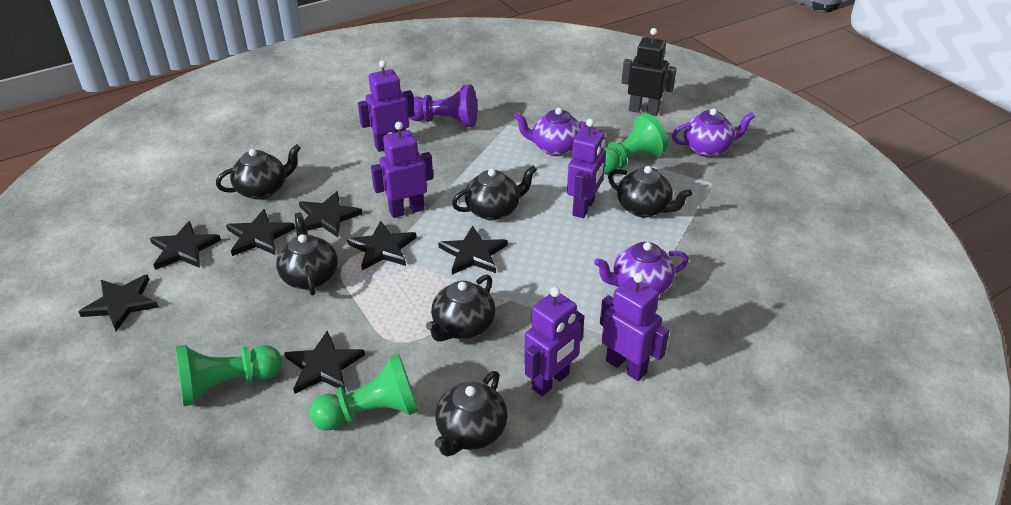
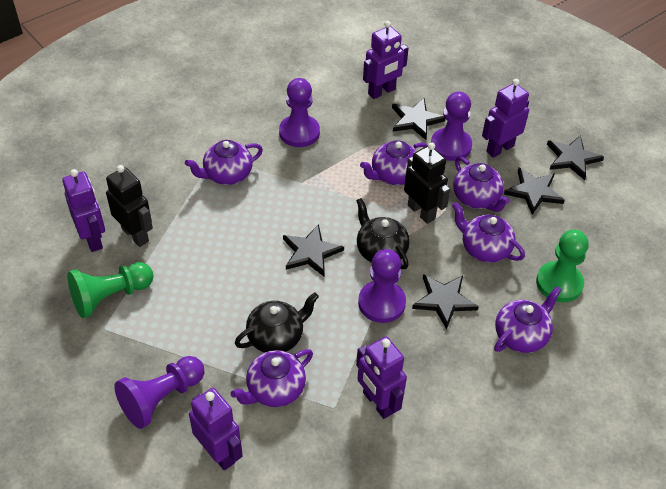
black robot: [621,28,677,116] = 1 -> [106,165,153,247] [404,142,450,224] = 2
black star: [79,274,159,331] [150,221,221,270] [226,209,295,256] [285,330,365,394] [299,191,362,237] [347,221,417,270] [438,225,508,275] = 7 -> [283,224,344,276] [392,98,445,140] [412,274,479,330] [504,168,565,215] [547,135,604,180] = 5
black teapot: [216,144,301,200] [276,212,338,295] [426,274,495,342] [435,371,508,456] [452,166,537,221] [608,166,692,218] = 6 -> [235,292,319,353] [356,198,410,269] = 2
green pawn: [175,345,282,407] [309,354,419,431] [603,113,668,175] = 3 -> [67,262,154,318] [536,230,589,302] = 2
purple pawn: [408,84,477,127] = 1 -> [114,356,204,429] [279,78,320,147] [358,249,406,323] [431,92,472,161] = 4
purple teapot: [514,108,595,156] [594,242,689,294] [672,108,755,157] = 3 -> [185,140,263,185] [231,349,313,407] [360,140,428,185] [452,202,525,263] [453,157,510,212] [494,286,562,353] = 6

